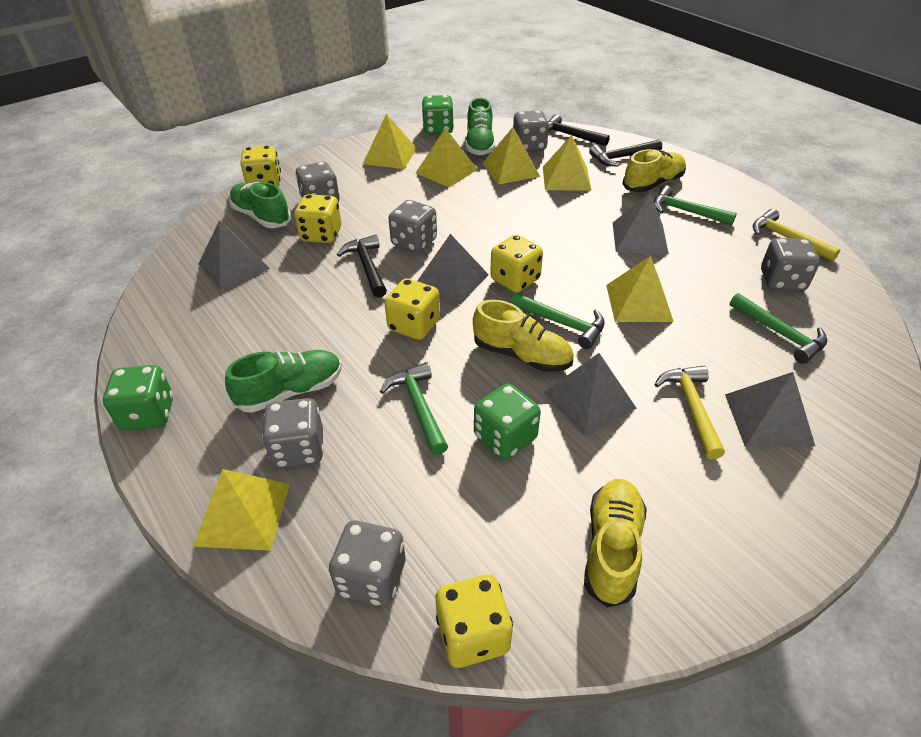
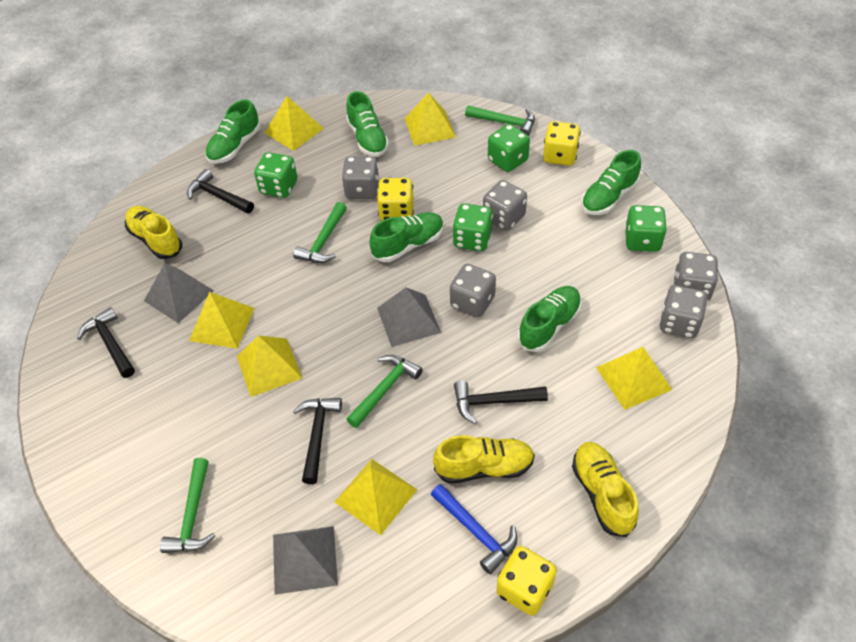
black hammer: [337,235,387,298] [548,114,610,146] [589,139,662,167] = 3 -> [77,307,135,378] [187,169,254,214] [293,398,342,484] [454,381,548,424] = 4
blue hammer: none = 0 -> [431,484,517,574] = 1
green dice: [103,365,173,431] [422,95,454,134] [474,383,541,460] = 3 -> [254,152,298,198] [452,203,493,251] [488,124,530,172] [625,205,667,252] = 4
green shoe: [225,350,342,413] [229,182,291,228] [466,97,495,155] = 3 -> [205,99,261,164] [346,91,389,157] [370,212,444,262] [518,286,582,352] [581,150,641,215] = 5
grey dice: [262,398,324,468] [295,162,340,202] [329,520,405,606] [388,200,437,253] [513,110,549,152] [761,238,820,291] = 6 -> [342,156,379,199] [450,264,496,317] [483,180,527,231] [659,285,708,338] [674,252,718,301] = 5
grey pyramid: [198,220,270,290] [417,234,489,305] [543,353,637,436] [613,193,669,255] [725,372,815,447] = 5 -> [144,263,214,323] [273,526,338,595] [377,287,441,347] = 3
yellow dice: [240,145,281,187] [294,194,341,243] [384,278,440,340] [435,574,513,668] [490,235,543,293] = 5 -> [377,178,414,221] [496,546,557,616] [543,121,581,166] = 3
yellow hammer: [654,366,725,459] [753,209,840,261] = 2 -> none = 0

